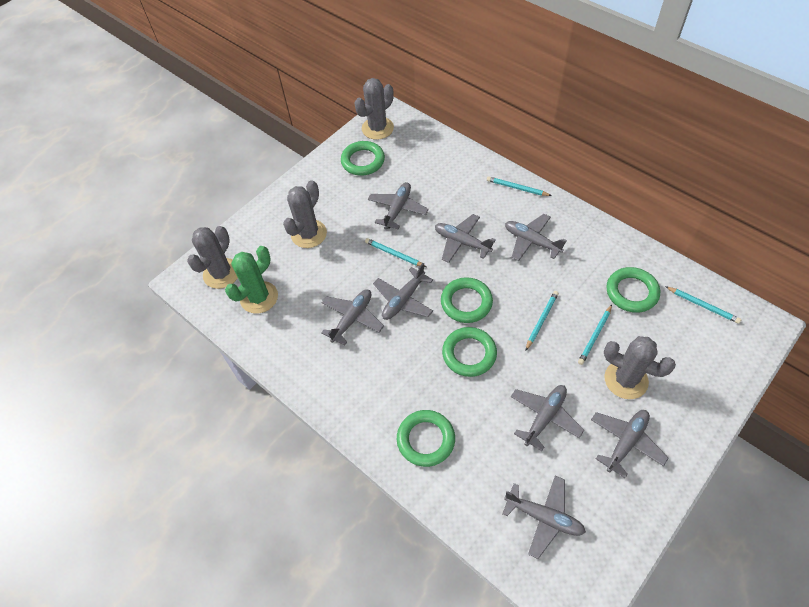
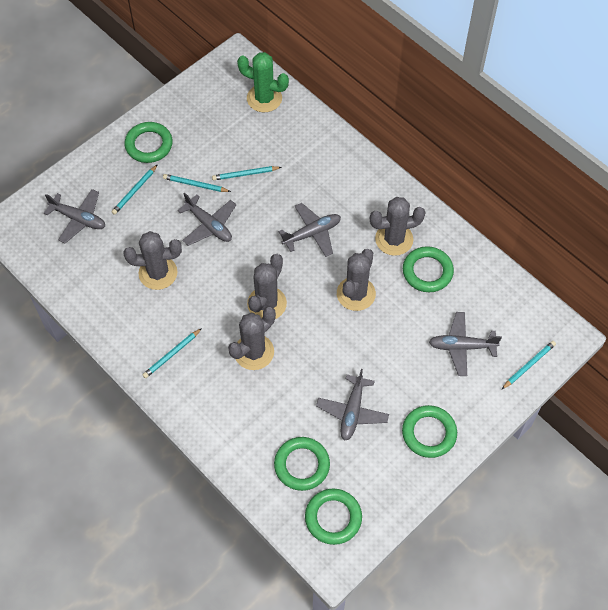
grey cactus: [187,226,238,289] [283,180,327,248] [354,78,394,140] [604,336,676,399] = 4 -> [124,231,182,290] [228,307,276,370] [247,254,287,319] [337,249,376,311] [370,197,426,256] = 5
grey plane: [321,289,384,346] [368,182,429,229] [373,263,433,320] [435,214,496,263] [502,476,586,559] [505,214,567,261] [511,385,584,451] [591,410,669,478] = 8 -> [44,189,105,243] [178,193,236,246] [278,203,341,257] [316,369,389,440] [429,312,502,376] = 5

